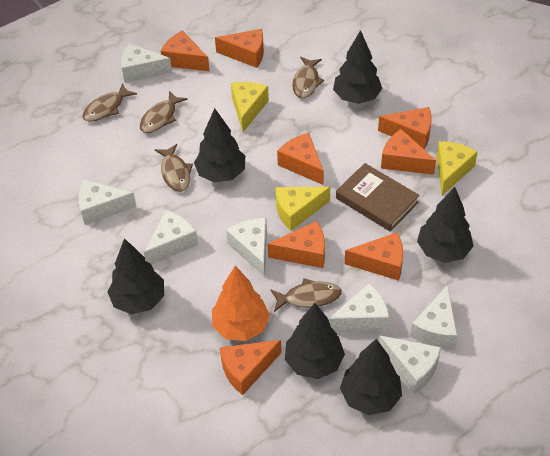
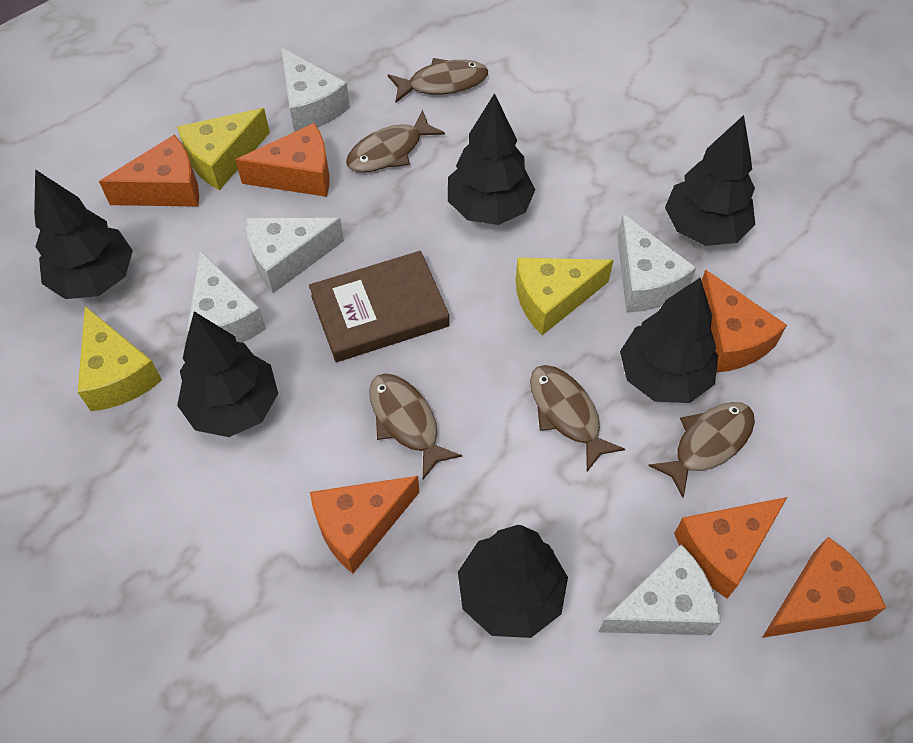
orange cheese: [161,31,210,71] [215,29,264,68] [220,340,282,395] [267,221,325,268] [277,133,324,185] [345,232,403,281] [378,107,432,150] [381,129,436,175] = 8 -> [99,135,199,207] [235,123,330,197] [310,476,419,574] [674,497,787,599] [701,269,787,373] [762,537,886,638] = 6
orange tree: [212,266,270,341] = 1 -> none = 0
white cheese: [78,180,137,225] [121,43,172,83] [144,210,198,264] [226,218,267,277] [328,283,389,332] [379,335,441,393] [410,285,458,348] = 7 -> [187,251,266,343] [246,218,344,293] [281,47,350,132] [599,544,721,635] [617,214,696,313] = 5

